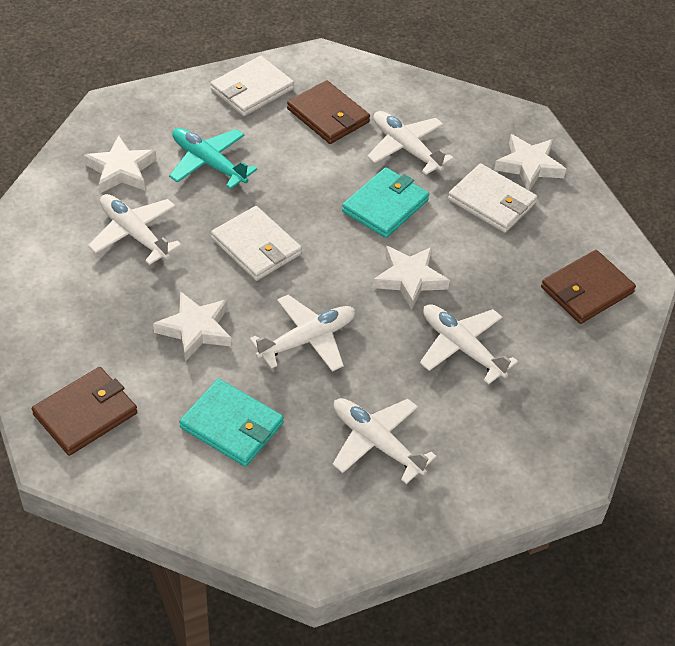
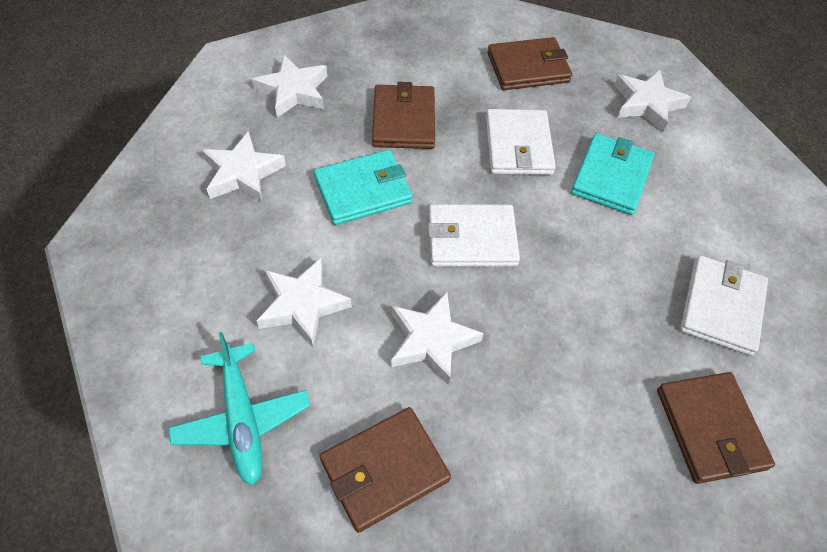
brown wallet: [32,367,137,456] [287,80,370,144] [541,250,636,324] = 3 -> [320,407,451,533] [372,82,435,149] [487,37,572,90] [657,372,775,484] = 4
white plane: [88,194,182,265] [250,295,355,372] [332,398,437,484] [367,111,454,175] [420,304,518,385] = 5 -> none = 0
white star: [83,135,157,193] [153,291,231,362] [373,246,450,310] [494,134,566,191] = 4 -> [202,131,286,202] [252,55,327,118] [256,258,352,347] [391,292,484,385] [614,70,691,132] = 5

